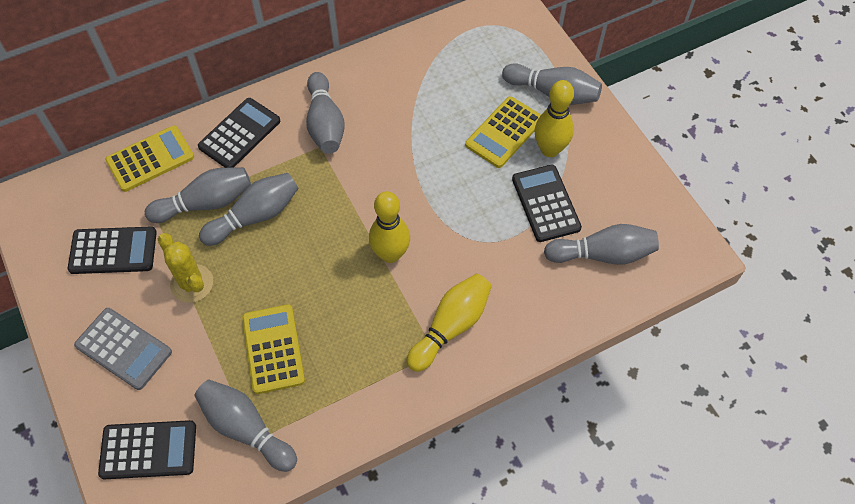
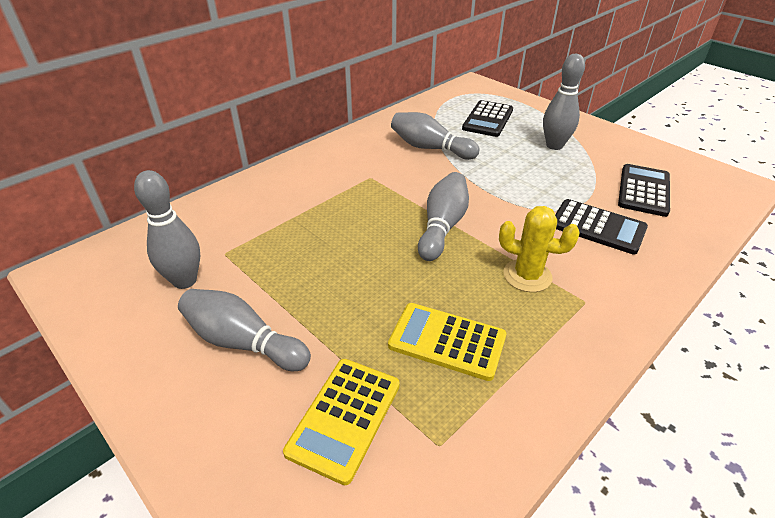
black calculator: [68,227,157,274] [98,420,196,479] [198,98,280,168] [512,165,582,242] = 4 -> [462,100,513,137] [555,199,648,255] [618,164,670,217] = 3
grey bowling pin: [145,167,251,223] [194,380,297,472] [199,173,299,246] [306,72,345,154] [502,63,602,105] [544,224,659,265] = 6 -> [134,170,200,289] [178,289,311,371] [391,112,480,160] [418,172,469,261] [543,54,585,150] = 5
grey calculator: [74,308,172,390] = 1 -> none = 0
yellow bowling pin: [369,191,410,263] [407,274,492,372] [535,80,574,157] = 3 -> none = 0
yellow calculator: [105,125,194,192] [242,304,305,394] [465,96,541,168] = 3 -> [283,359,400,485] [388,303,506,381] = 2

